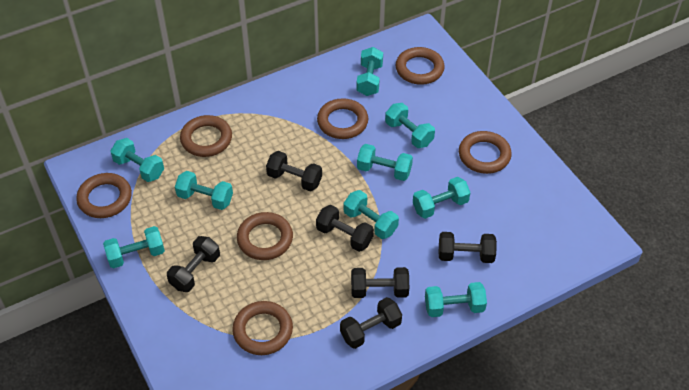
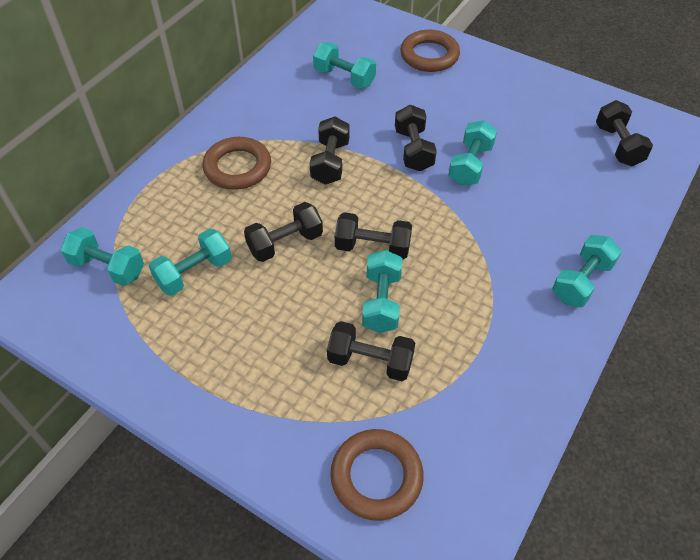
brown ring: [76,173,132,218] [180,115,232,157] [232,301,293,355] [237,212,293,260] [317,98,368,139] [396,47,445,85] [459,131,512,174] = 7 -> [203,137,271,190] [330,429,424,521] [400,30,460,72] = 3
turquoise dumbbell: [103,226,165,268] [110,138,164,182] [175,171,233,210] [344,190,399,239] [356,47,383,96] [357,144,413,181] [385,103,435,148] [413,177,470,219] [425,282,487,317] = 9 -> [61,227,144,286] [149,229,232,296] [313,42,376,88] [362,250,402,333] [448,120,497,186] [552,235,622,307] = 6

